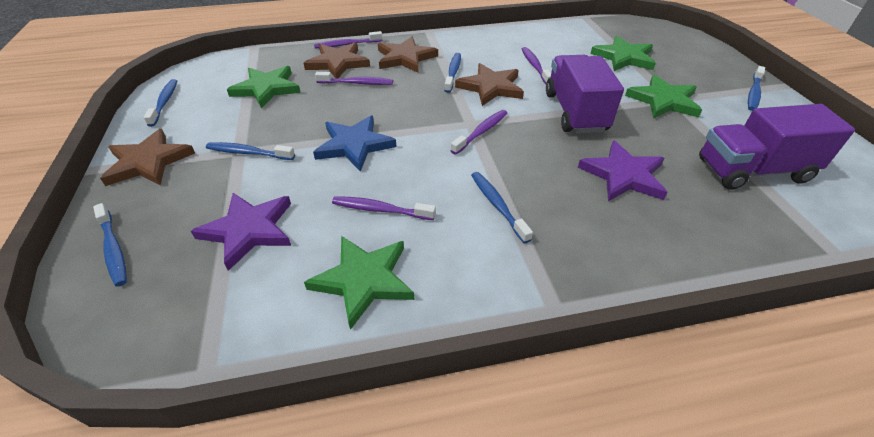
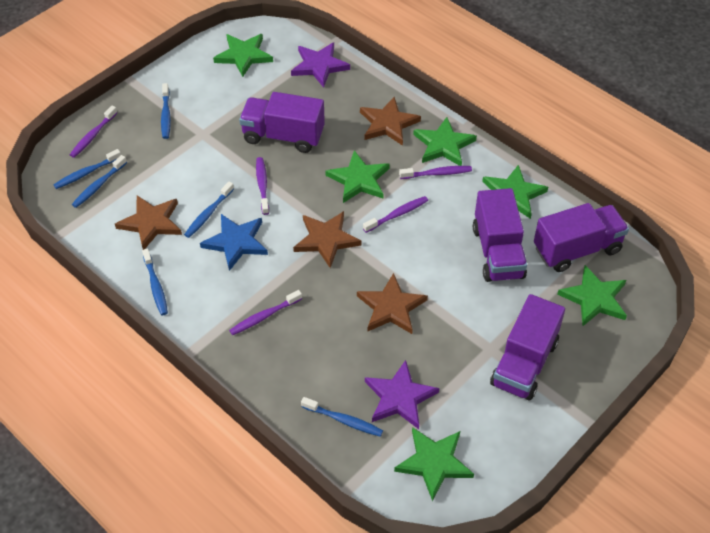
green star: [227,66,301,108] [304,236,414,330] [590,36,656,71] [625,75,702,118] = 4 -> [213,34,273,77] [325,150,390,203] [394,427,474,502] [413,117,477,166] [482,165,548,219] [557,265,627,326] = 6
purple truck: [546,55,624,134] [699,104,855,190] = 2 -> [239,92,325,153] [473,188,527,282] [490,294,565,400] [534,203,629,272] = 4

